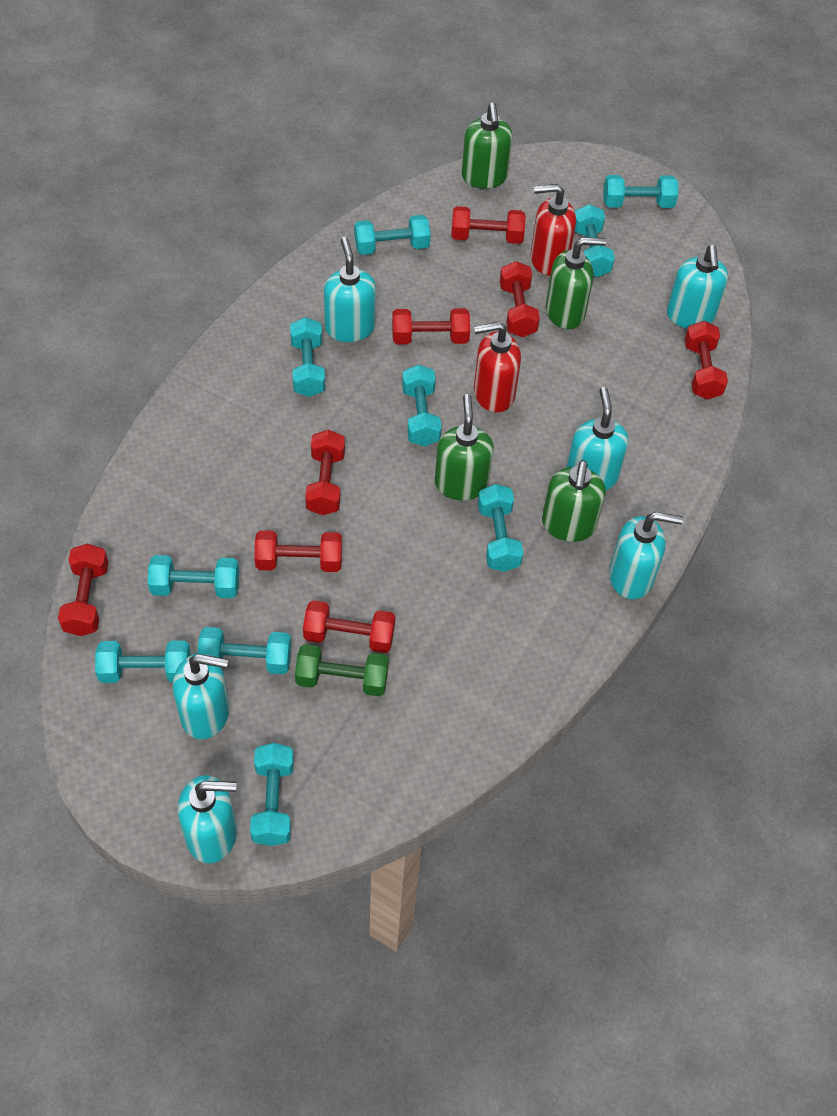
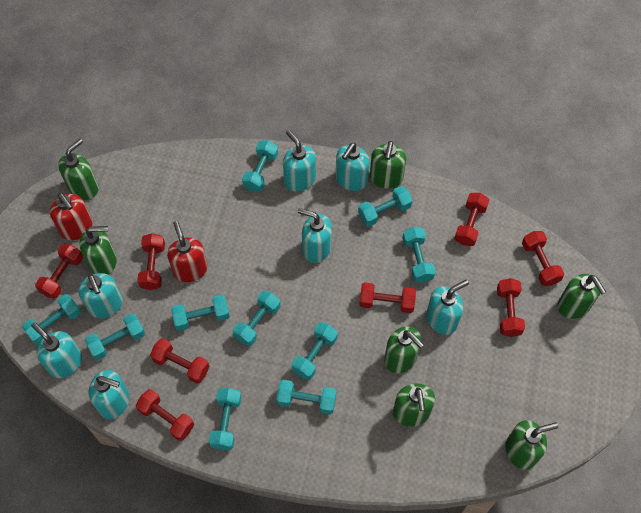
green dumbbell: [295,644,389,697] = 1 -> none = 0
green soap dispenser: [435,394,494,500] [462,103,512,189] [542,460,606,542] [546,237,606,329] = 4 -> [58,139,99,200] [79,226,117,275] [370,141,406,189] [384,326,424,373] [393,383,435,426] [505,420,558,470] [557,274,606,319] = 7
turquoise soap dispenser: [173,653,229,739] [178,775,237,863] [324,237,376,342] [566,387,628,490] [609,512,683,599] [667,245,728,328] = 6 -> [31,322,82,378] [78,273,123,318] [89,370,129,419] [283,130,316,192] [298,208,332,263] [336,143,370,191] [426,280,469,335] = 7

